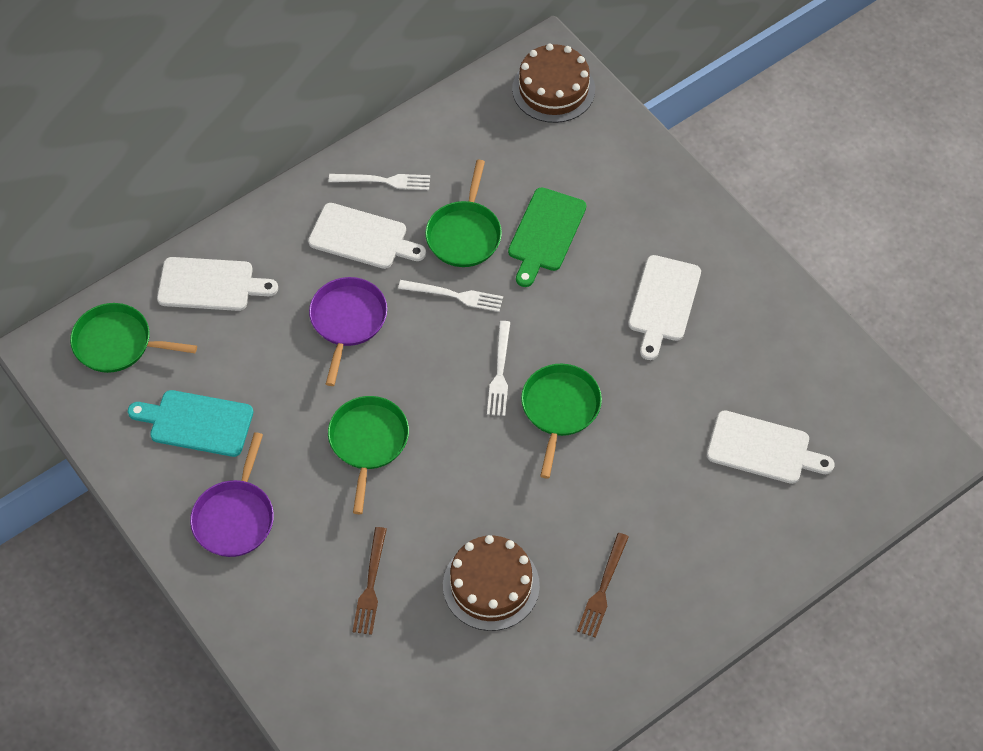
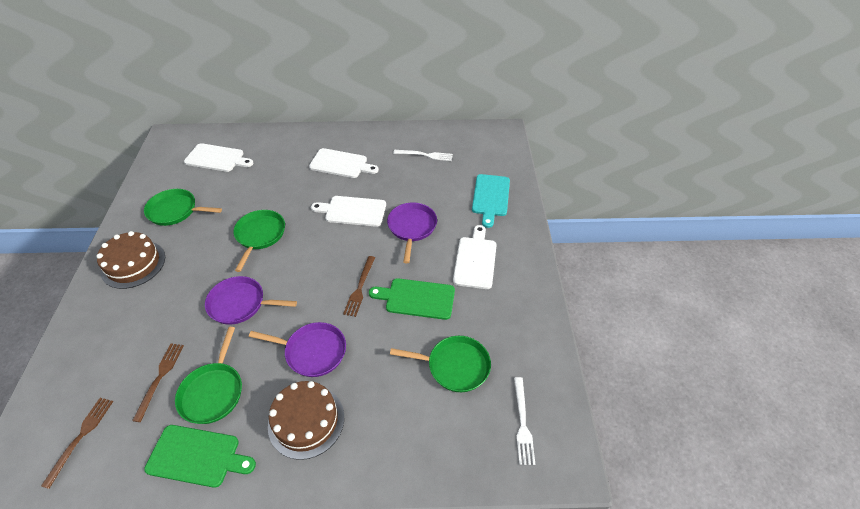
brown fork: [353,527,387,635] [577,533,629,638] = 2 -> [41,398,113,489] [132,344,184,422] [343,256,375,317] = 3
green cutting board: [508,187,586,287] = 1 -> [144,425,256,488] [369,278,455,320] = 2
purple pan: [190,432,274,557] [309,277,387,386] = 2 -> [205,276,297,325] [249,322,346,377] [387,202,437,263] = 3
white fork: [329,174,430,190] [398,280,503,312] [487,321,510,416] = 3 -> [393,150,453,161] [514,377,536,465] = 2

